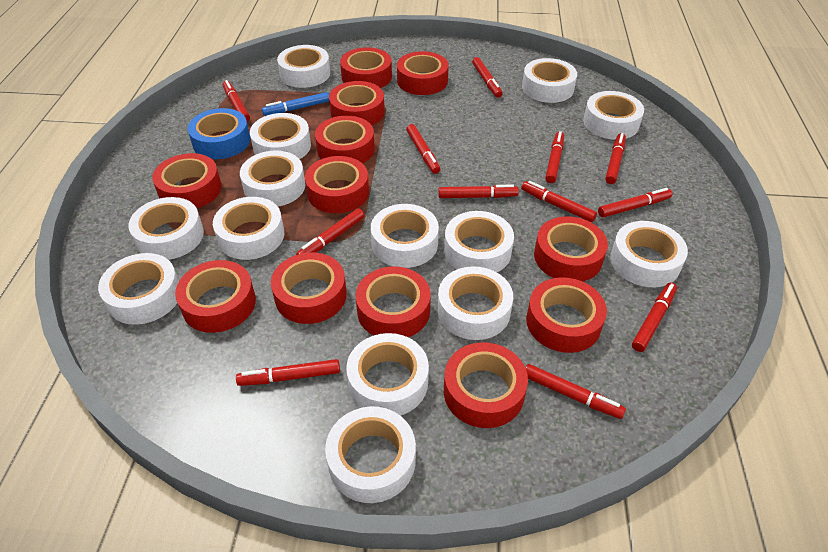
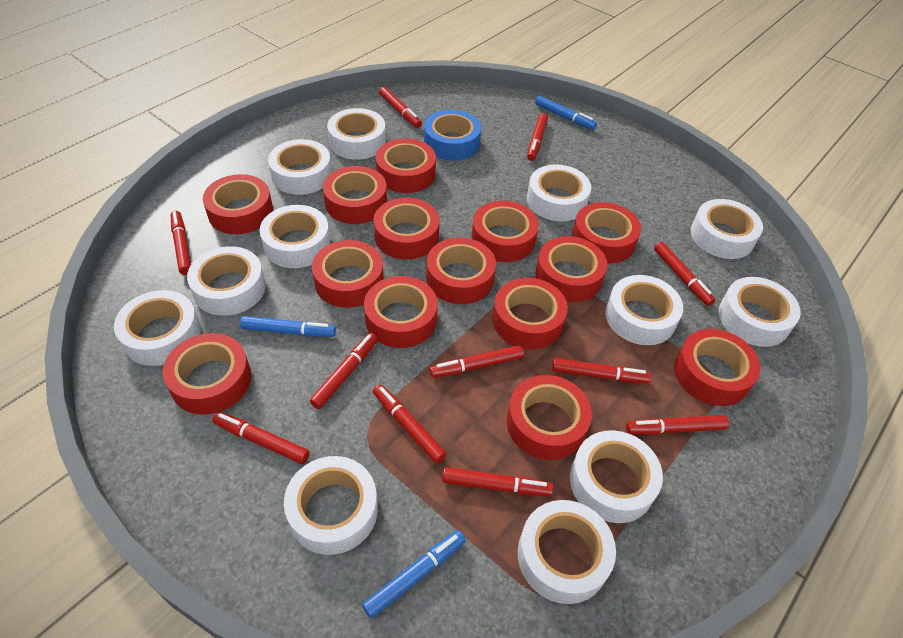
blue marker: [262,92,329,116] = 1 -> [240,316,336,337] [362,530,466,619] [535,96,597,130] = 3
red marker: [223,80,250,122] [236,359,340,386] [296,208,365,255] [406,124,440,174] [438,184,519,198] [472,57,503,98] [521,181,597,222] [525,364,626,419] [545,131,564,183] [598,188,672,218] [605,133,626,184] [632,282,677,352] = 12 -> [170,211,191,275] [212,412,310,464] [310,333,378,409] [373,384,447,463] [379,87,422,128] [430,345,524,378] [442,467,553,496] [527,113,548,161] [552,358,651,383] [626,415,729,435] [654,242,716,306] = 11
red tape: [152,153,222,208] [175,260,256,333] [271,253,347,324] [305,156,369,213] [315,116,375,164] [329,81,385,125] [340,47,392,88] [356,266,431,337] [397,51,449,95] [444,342,528,428] [526,277,607,353] [534,217,608,282] = 12 -> [163,333,251,415] [203,174,273,234] [312,240,384,308] [323,166,387,224] [364,276,438,348] [373,198,440,260] [376,138,436,193] [426,238,496,304] [472,201,539,262] [493,278,568,349] [507,375,592,460] [535,236,607,302] [572,202,641,264] [674,329,761,406] = 14
white tape: [98,253,179,325] [129,197,204,260] [213,197,284,260] [240,151,305,207] [250,113,311,159] [277,45,330,88] [325,407,416,503] [346,333,429,415] [371,204,439,268] [438,266,513,340] [444,211,514,272] [522,58,577,103] [583,91,644,140] [610,221,688,287] = 14 -> [114,290,201,366] [187,246,266,316] [260,205,330,268] [268,139,332,195] [284,456,378,555] [327,108,386,160] [518,500,616,604] [527,164,591,221] [570,430,663,523] [605,275,683,345] [691,199,763,259] [719,277,801,347] = 12

